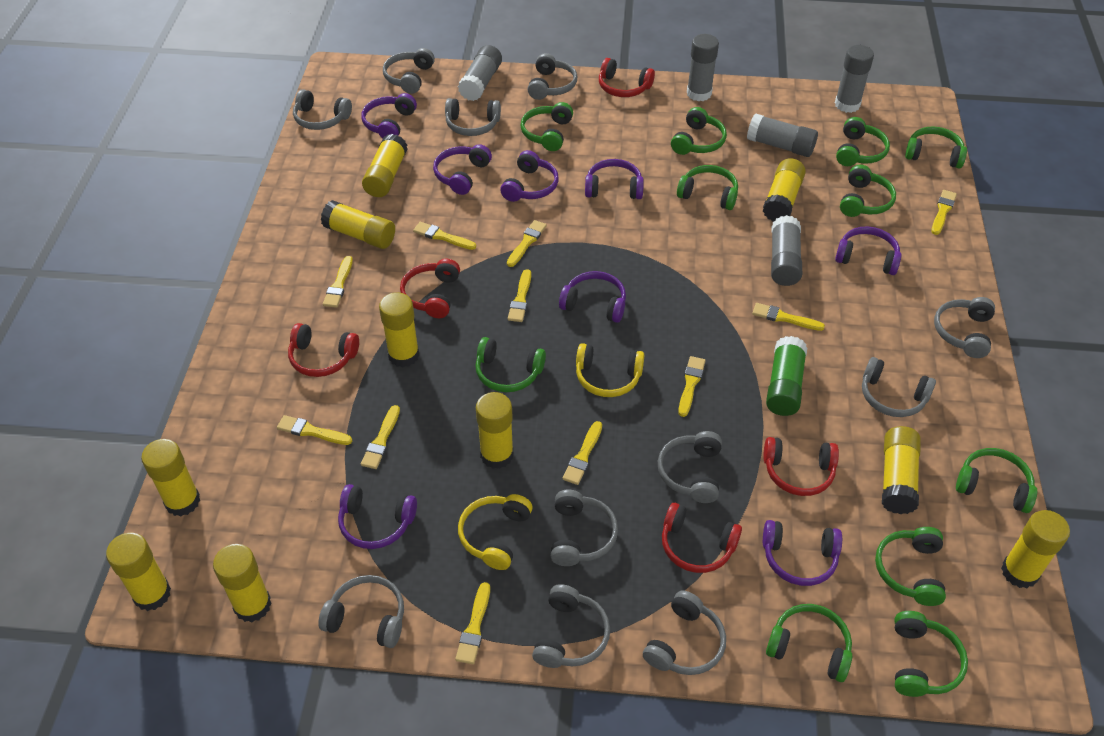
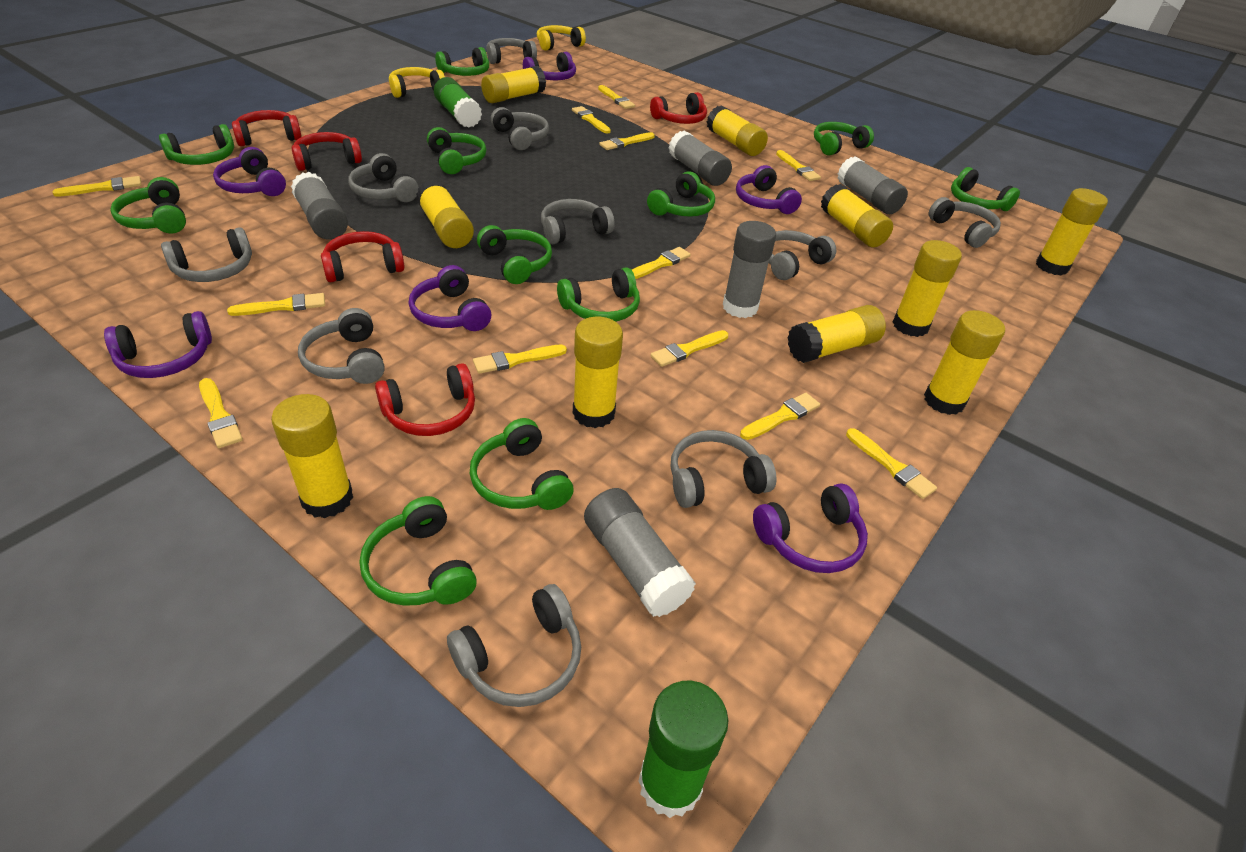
green glue stick: [766,336,807,416] = 1 -> [434,77,482,128] [638,680,728,818] = 2
grey headphones: [293,89,352,130] [319,575,404,648] [383,48,435,94] [445,98,501,136] [527,53,577,100] [532,584,610,668] [551,490,618,566] [643,590,726,675] [658,431,722,503] [862,357,936,417] [934,297,995,358] = 11 -> [161,227,252,282] [298,308,385,384] [348,153,419,202] [447,584,581,707] [486,38,537,64] [491,107,549,150] [541,199,615,244] [671,430,776,508] [769,230,836,280] [929,197,1001,248] = 10
purple headphones: [338,484,417,549] [361,93,417,138] [433,144,492,195] [500,150,559,202] [559,271,626,323] [585,159,644,199] [763,520,842,586] [835,226,902,275] = 8 -> [104,311,212,378] [213,147,286,196] [409,265,491,331] [523,52,576,80] [736,165,802,214] [753,483,868,573] = 6
yellow brush: [277,415,352,445] [323,256,353,308] [361,405,400,469] [413,222,476,250] [455,582,490,664] [507,220,547,267] [508,269,531,322] [563,421,602,485] [678,356,706,417] [752,303,825,331] [931,190,957,235] = 11 -> [53,176,142,197] [199,378,243,448] [227,293,325,316] [473,345,567,374] [572,106,611,134] [598,85,635,109] [599,132,655,150] [632,247,691,279] [650,330,728,367] [740,393,820,440] [776,150,821,181] [846,428,937,499] = 12

